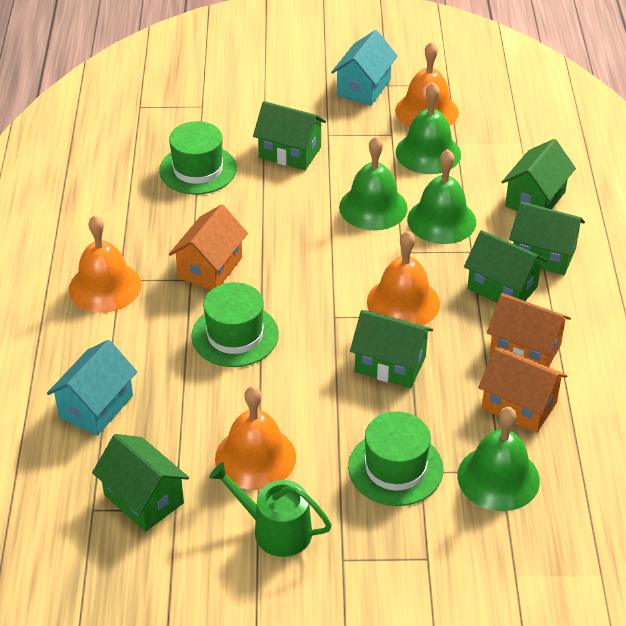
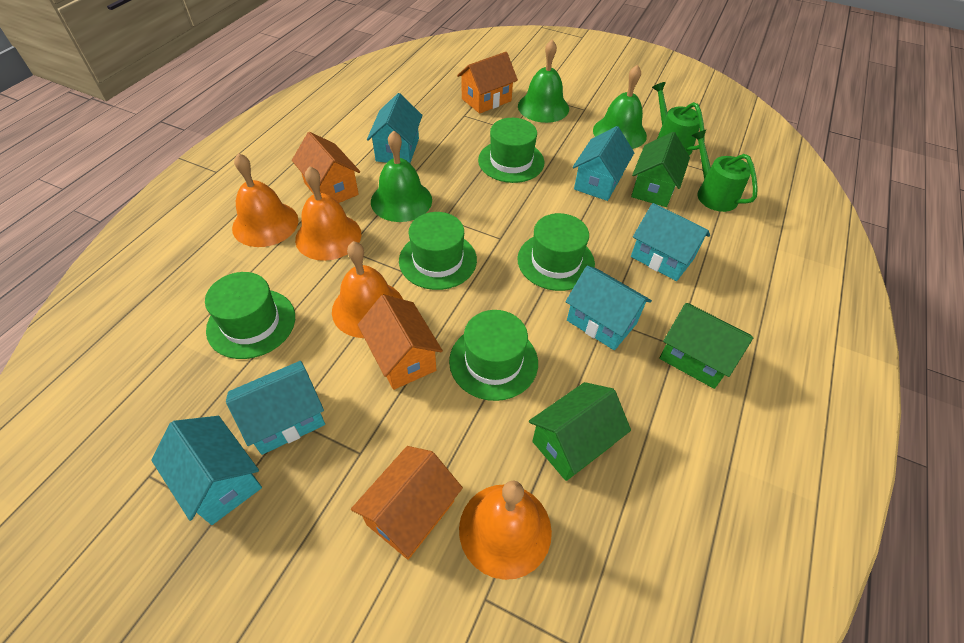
green bell: [339,136,408,230] [395,82,461,174] [407,149,476,244] [457,407,540,511] = 4 -> [371,130,432,222] [518,40,569,123] [593,65,647,149] = 3
green hat: [159,121,237,194] [191,282,279,367] [348,411,444,506] = 3 -> [205,272,295,359] [399,212,477,290] [449,310,538,401] [478,118,544,183] [517,213,595,291] = 5
green house: [92,434,189,532] [253,101,326,170] [350,310,433,388] [464,230,547,303] [502,139,576,211] [509,201,585,275] = 6 -> [529,382,631,481] [631,132,690,207] [659,303,753,389] = 3
green watering can: [209,462,332,557] = 1 -> [652,82,705,155] [691,130,758,212] = 2
orange house: [169,204,248,290] [478,347,567,433] [487,293,571,367] = 3 -> [292,132,360,203] [351,446,463,560] [358,294,443,390] [457,52,518,114] = 4
turquoise house: [47,340,137,436] [331,30,398,106] = 2 -> [151,416,262,525] [226,361,325,455] [367,93,423,163] [566,266,652,350] [573,126,634,201] [631,203,710,281] = 6

